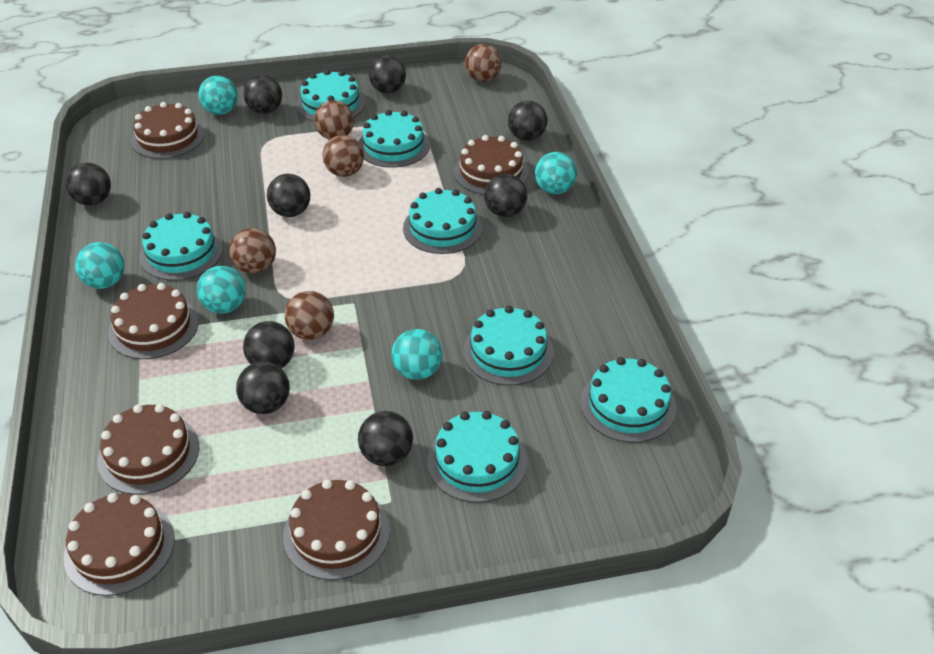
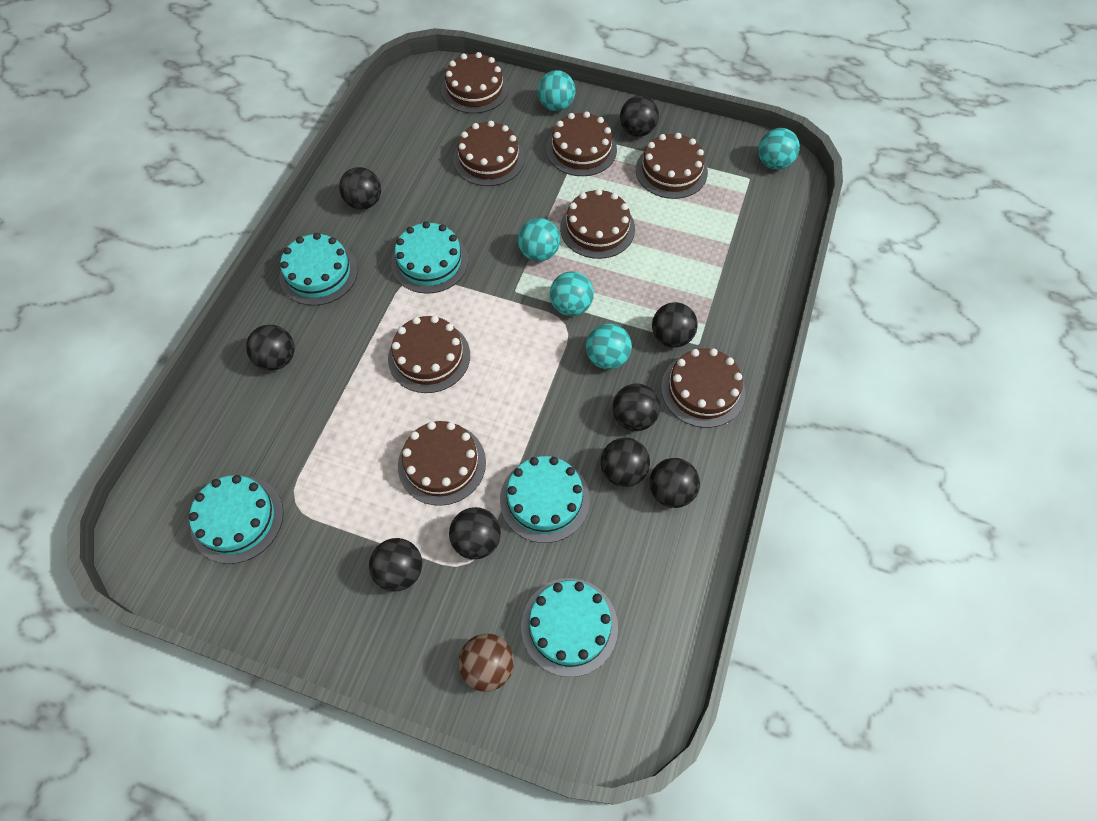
brown ball: [229,228,276,274] [284,291,334,340] [314,100,354,140] [322,135,364,177] [465,44,502,82] = 5 -> [458,634,514,692] = 1
brown cake: [64,493,175,596] [97,404,200,495] [108,283,199,359] [131,102,205,159] [283,479,390,580] [454,135,529,195] = 6 -> [388,316,470,393] [398,421,486,506] [441,52,509,113] [453,121,525,186] [546,111,617,176] [560,189,635,259] [636,133,708,199] [661,348,746,428] = 8
turquoise cake: [139,212,223,280] [296,70,366,122] [359,110,430,168] [403,188,483,254] [427,411,527,503] [463,306,554,386] [580,357,676,443] = 7 -> [189,475,284,564] [279,233,358,306] [391,221,468,294] [500,456,590,543] [521,578,618,677] = 5

